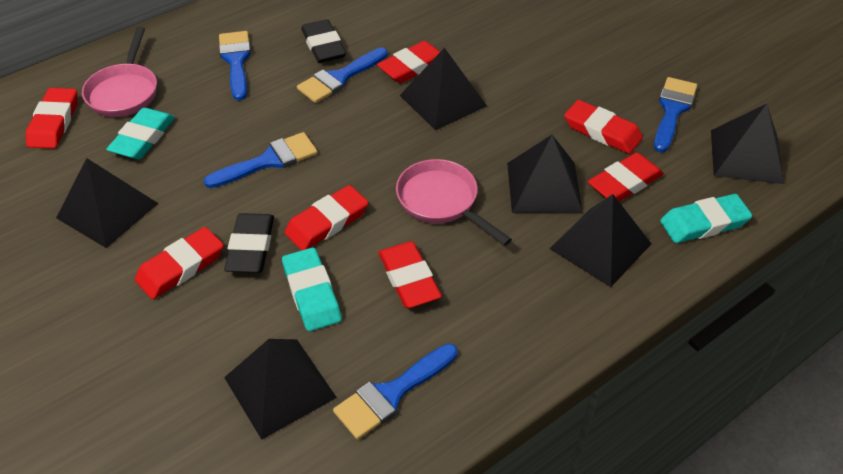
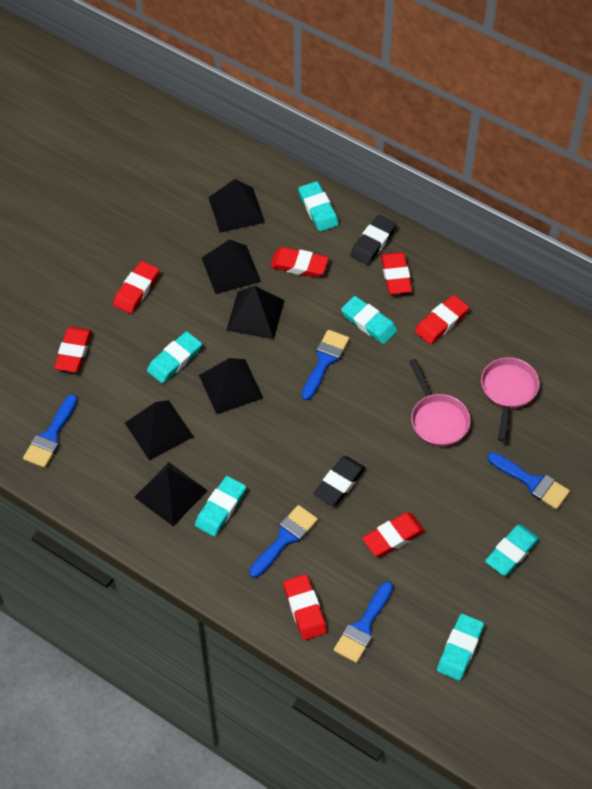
turquoise eraser: [106,108,175,159] [282,248,342,331] [660,194,753,243] = 3 -> [147,331,202,383] [195,476,246,536] [298,181,338,232] [341,296,397,344] [437,614,484,681] [485,524,540,576] = 6

